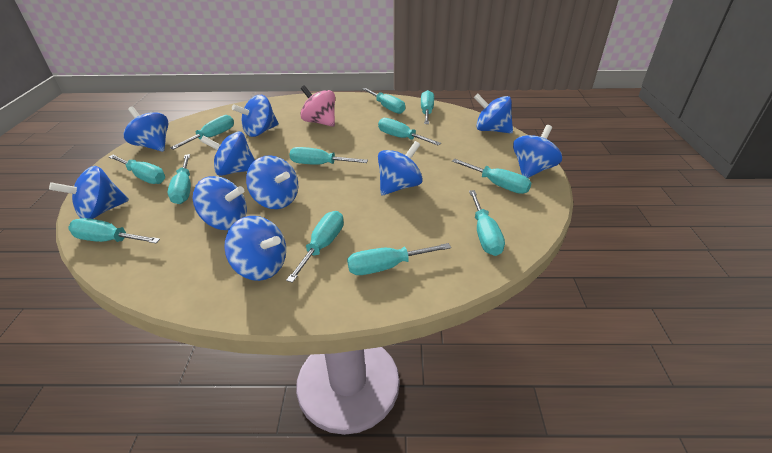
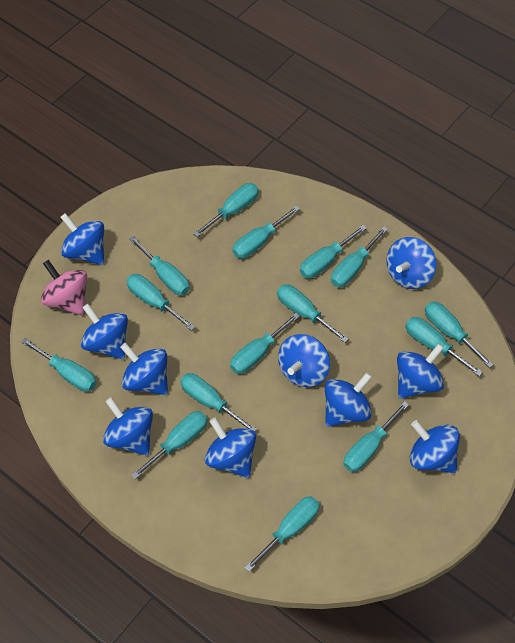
turquoise screwdriver: [68,218,160,243] [109,155,165,184] [168,154,191,204] [170,115,234,150] [286,211,344,283] [289,147,368,165] [347,243,451,275] [362,88,405,114] [378,118,441,146] [421,90,434,124] [452,159,531,194] [469,190,505,256] = 12 -> [21,338,96,392] [126,274,195,331] [129,236,190,295] [131,411,208,479] [180,373,257,431] [193,183,259,237] [230,313,300,374] [233,205,300,258] [244,496,320,572] [277,284,349,343] [300,225,367,278] [331,226,388,287] [343,401,409,472] [405,317,483,377] [425,302,494,368] = 15

